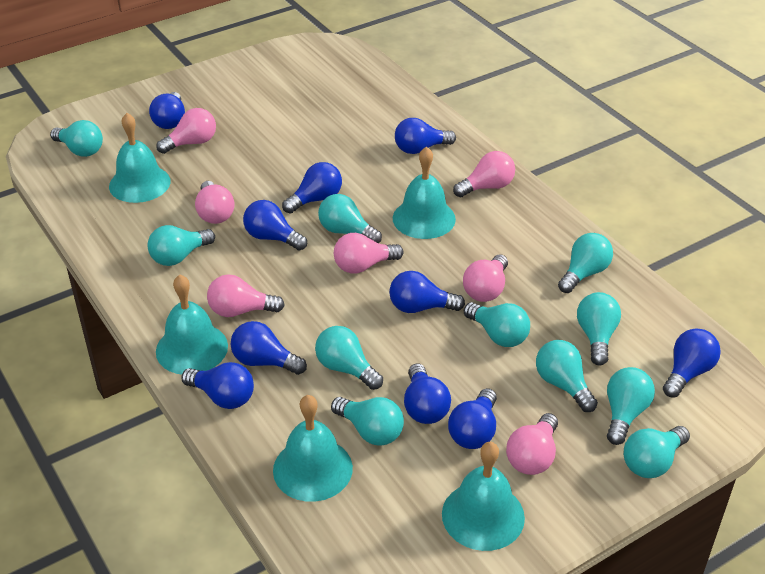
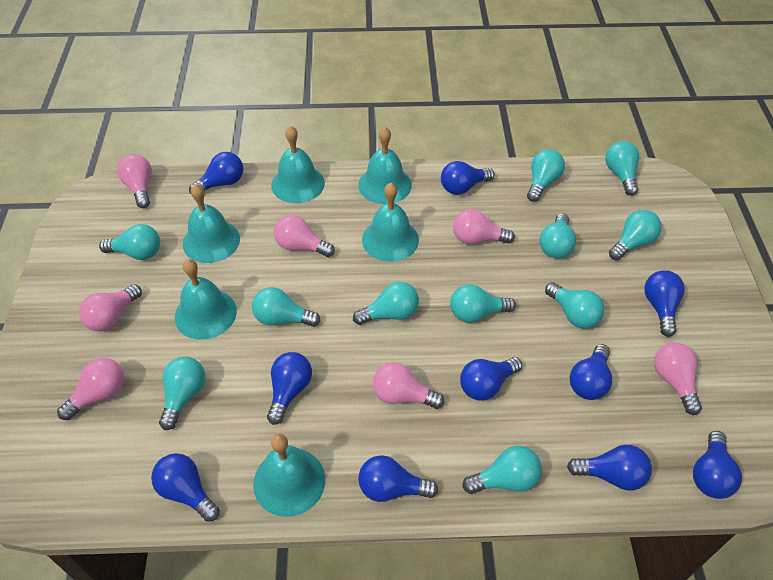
turquoise bell: [109,113,170,203] [156,275,228,375] [273,395,353,502] [393,147,456,239] [442,442,525,551] = 5 -> [175,259,237,340] [182,184,240,263] [253,434,325,517] [271,126,325,203] [358,127,412,204] [362,183,419,262] = 6

